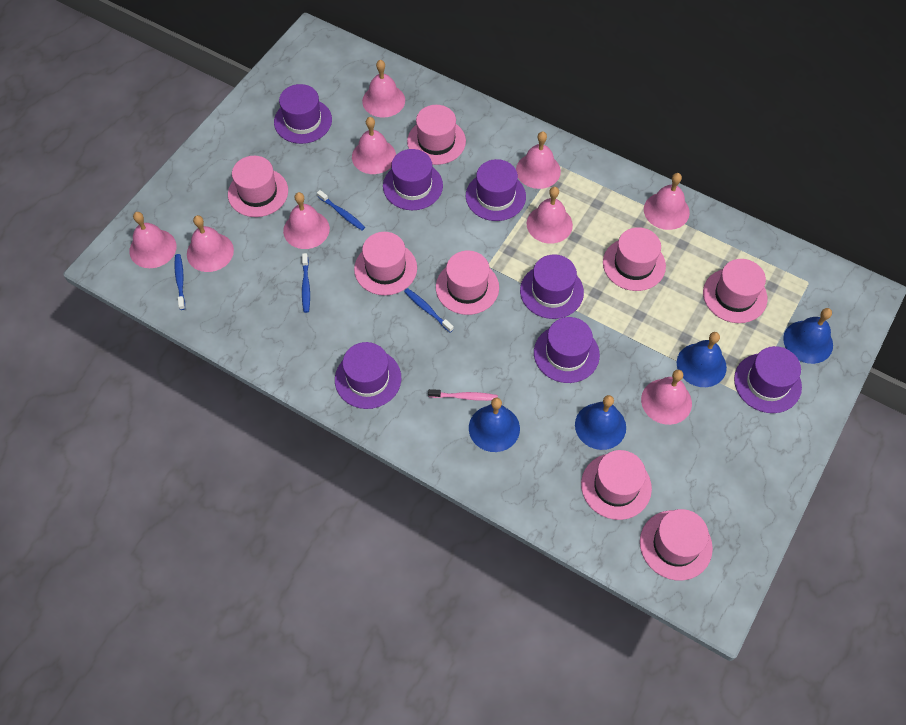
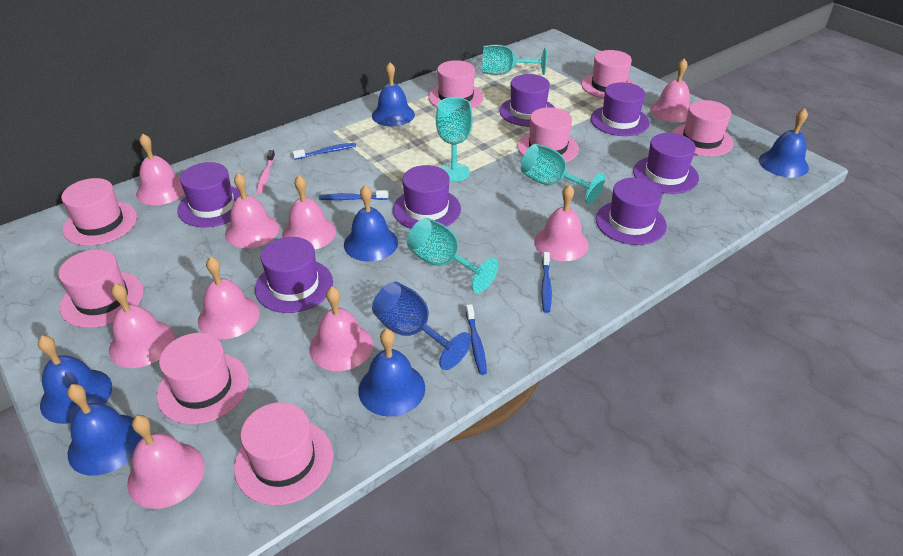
blue bell: [469,398,520,452] [575,395,626,450] [677,332,727,387] [783,308,833,364] = 4 -> [38,335,112,424] [67,384,143,476] [344,185,398,262] [358,329,425,417] [372,62,415,126] [759,108,809,178] = 6
blue goblet: none = 0 -> [372,282,471,370] = 1
turquoise goblet: none = 0 -> [407,218,499,293] [436,97,473,182] [482,45,547,75] [521,144,605,205] = 4

